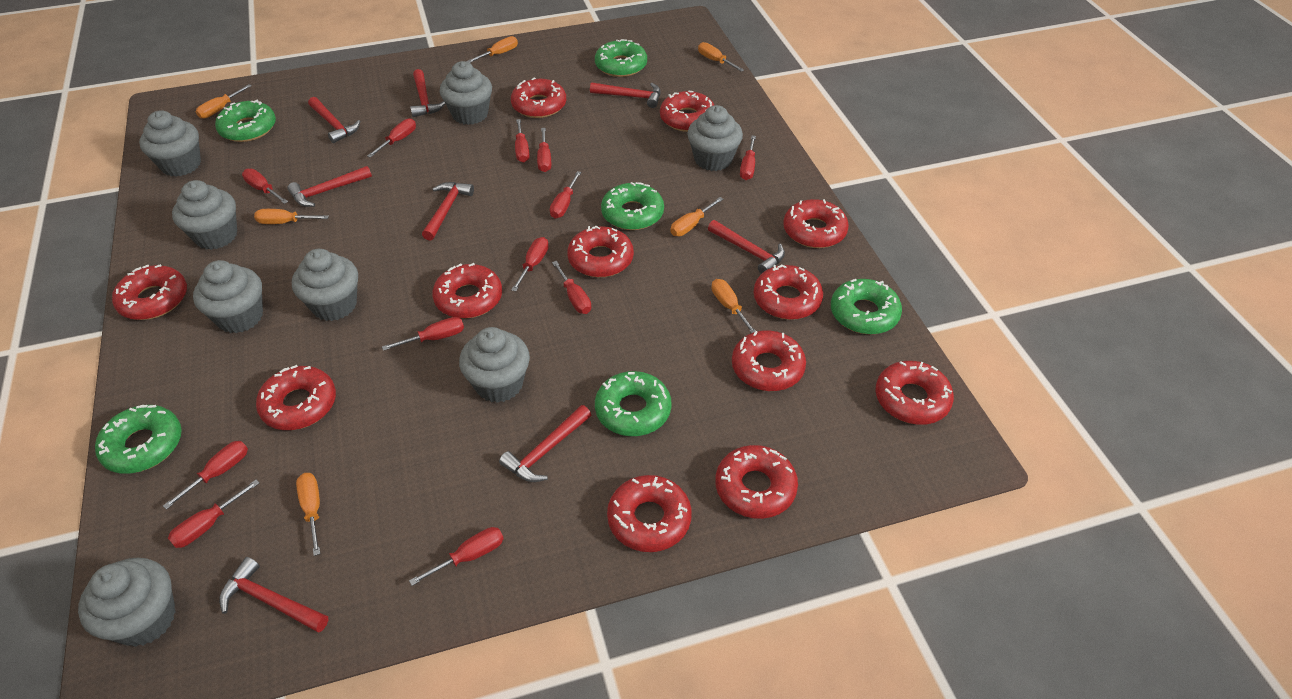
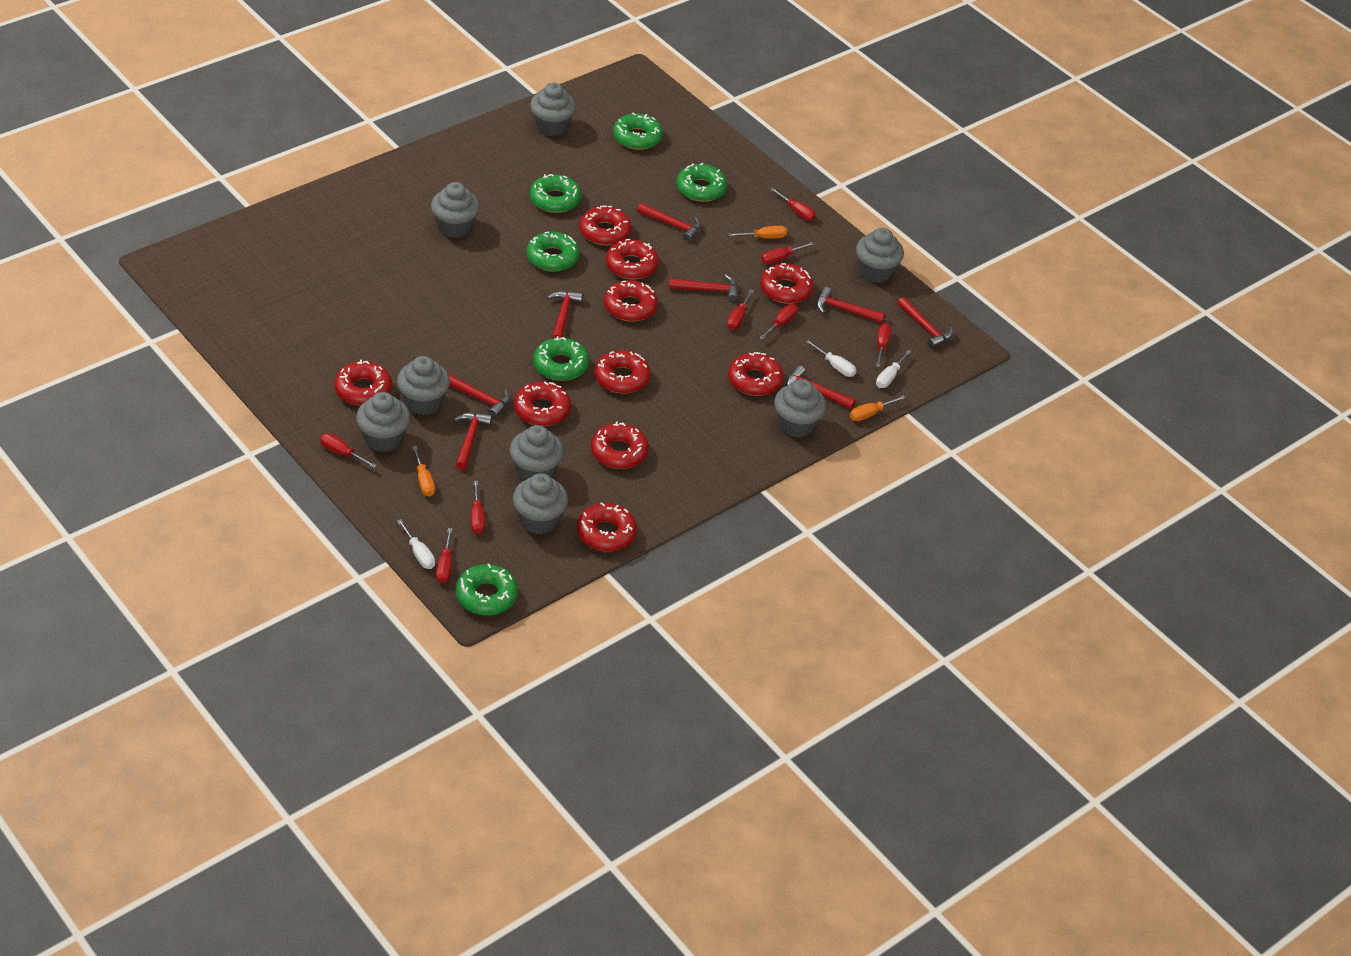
orange screwdriver: [196,84,252,119] [254,209,329,224] [296,473,320,556] [466,36,518,63] [670,197,723,236] [698,42,744,72] [711,279,756,333] = 7 -> [412,446,435,497] [728,226,787,239] [850,396,905,421] = 3
red donut: [112,264,187,320] [256,365,336,430] [432,263,502,319] [511,77,566,118] [567,226,634,277] [607,475,692,552] [660,91,714,132] [715,445,798,519] [732,330,806,391] [753,264,823,320] [783,199,849,248] [875,361,954,425] = 12 -> [334,360,392,406] [514,381,571,426] [577,502,637,552] [579,205,632,245] [591,421,649,469] [594,350,651,394] [604,280,658,322] [605,239,659,280] [728,352,784,396] [760,263,814,304] = 10
red screwdriver: [163,441,248,510] [168,480,259,548] [242,169,288,204] [367,118,416,158] [382,317,464,351] [409,527,504,586] [511,237,549,292] [515,119,530,162] [537,128,551,172] [550,171,581,218] [552,261,591,314] [740,136,756,180] = 12 -> [320,433,377,468] [436,528,453,583] [471,481,485,534] [727,289,754,330] [759,304,798,340] [761,242,814,264] [770,188,816,221] [876,323,891,367] = 8
white screwdriver: none = 0 -> [397,519,435,569] [806,340,856,377] [876,350,911,388] = 3

